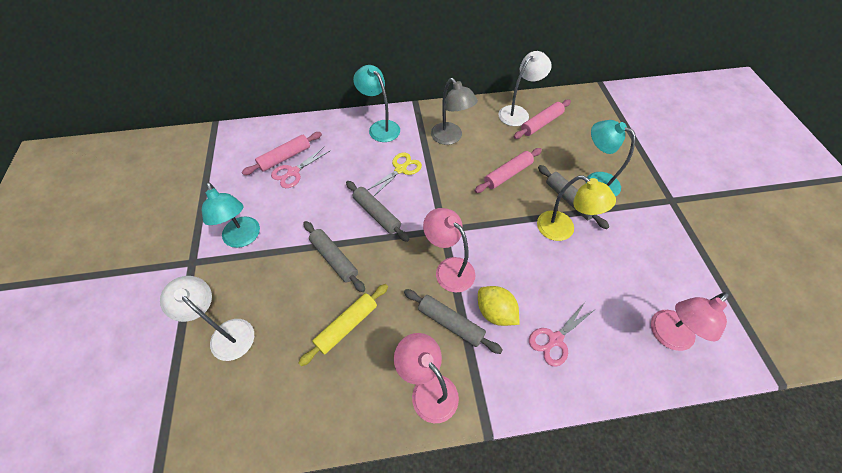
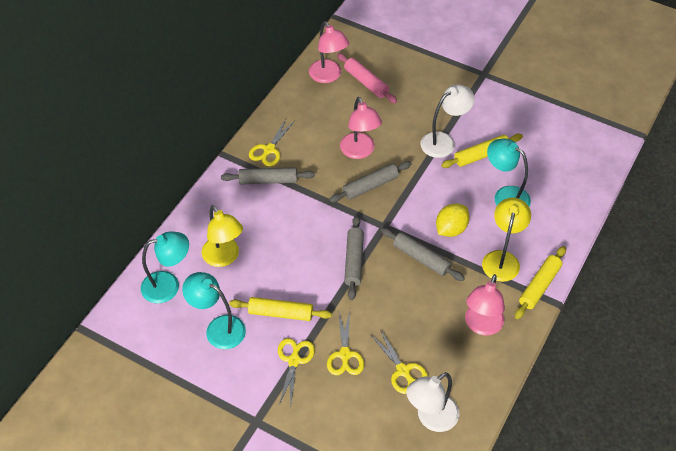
grey lamp: [431,78,478,145] = 1 -> none = 0
pink rolling pin: [242,132,322,175] [475,148,542,193] [514,99,571,139] = 3 -> [337,53,397,104] = 1
pink scissors: [271,147,330,188] [529,302,596,366] = 2 -> none = 0
yellow lamp: [537,176,616,241] = 1 -> [202,205,243,267] [482,198,531,282] = 2
yellow rolling pin: [298,284,388,366] = 1 -> [229,297,332,321] [441,134,523,168] [515,246,566,319] = 3
yellow scissors: [368,152,422,196] = 1 -> [249,119,295,166] [278,338,315,406] [327,310,364,375] [370,329,428,394] = 4

